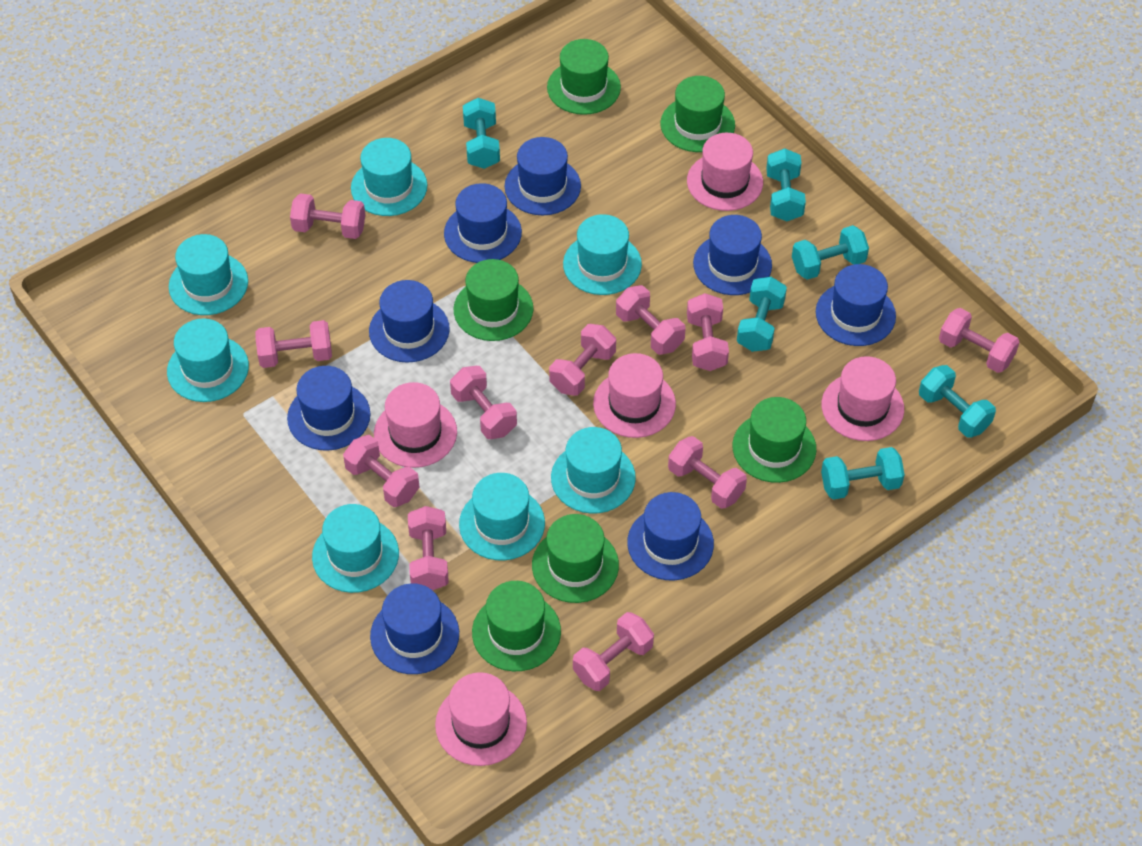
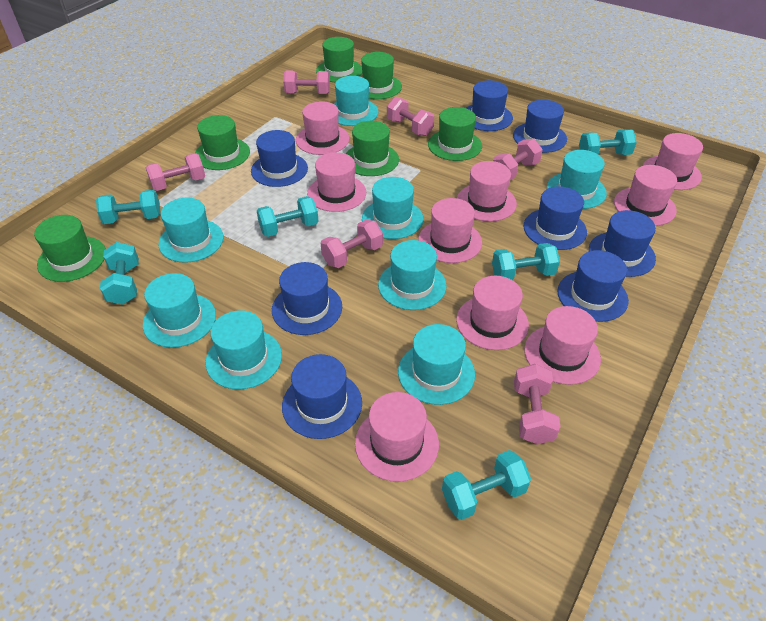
pink dumbbell: [255,320,332,368] [290,193,365,239] [343,435,420,507] [408,506,449,590] [450,366,517,439] [549,324,616,396] [573,612,654,691] [616,285,685,355] [668,436,747,509] [687,293,729,371] [939,308,1020,373] = 11 -> [146,153,205,191] [283,71,330,94] [321,220,383,268] [387,97,434,136] [493,139,543,180] [514,364,560,444] = 6
pink hat: [374,382,457,468] [435,672,527,766] [593,353,676,438] [687,133,763,211] [822,356,904,441] = 5 -> [296,102,349,155] [307,152,366,212] [355,392,439,482] [418,198,482,263] [456,276,529,350] [457,161,517,221] [524,306,601,385] [614,165,677,226] [643,133,703,190] = 9
turquoise hat: [167,318,249,402] [169,234,248,315] [312,504,399,593] [351,138,427,216] [459,473,545,560] [551,427,636,514] [563,214,642,295] = 7 -> [143,273,216,348] [158,197,224,263] [205,310,282,390] [333,76,378,126] [362,177,423,239] [378,240,447,310] [398,324,475,405] [547,150,607,209] = 8

